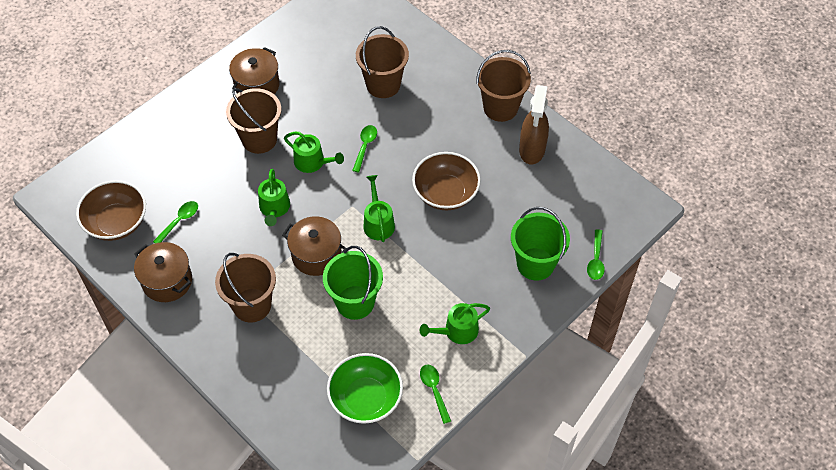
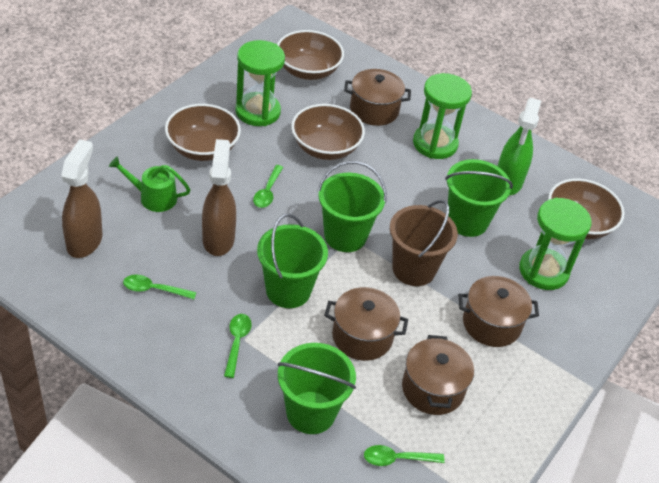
brown bowl: [76,180,146,241] [412,152,481,211] = 2 -> [165,104,241,161] [277,30,344,80] [291,104,365,160] [548,178,625,239] = 4
brown bucket: [215,253,276,322] [226,88,281,154] [356,26,409,98] [476,50,531,122] = 4 -> [390,200,458,286] = 1
brown pot: [134,242,192,302] [229,47,280,94] [282,216,346,276] = 3 -> [324,287,408,361] [344,69,411,126] [402,335,474,415] [459,276,539,347] = 4
brown spray bottle: [519,85,549,164] = 1 -> [61,139,102,258] [202,139,236,256] = 2
green bowl: [327,353,403,424] = 1 -> none = 0
green bucket: [323,246,383,320] [511,207,570,281] = 2 -> [257,214,328,308] [278,343,356,434] [318,161,387,252] [445,159,513,237] = 4
green hourglass: none = 0 -> [235,40,285,126] [413,73,472,159] [519,198,592,290] = 3
green spray bottle: none = 0 -> [498,98,541,195] = 1
green watering can: [258,169,290,226] [284,132,344,173] [364,175,395,242] [420,303,490,344] = 4 -> [109,156,190,212] = 1

